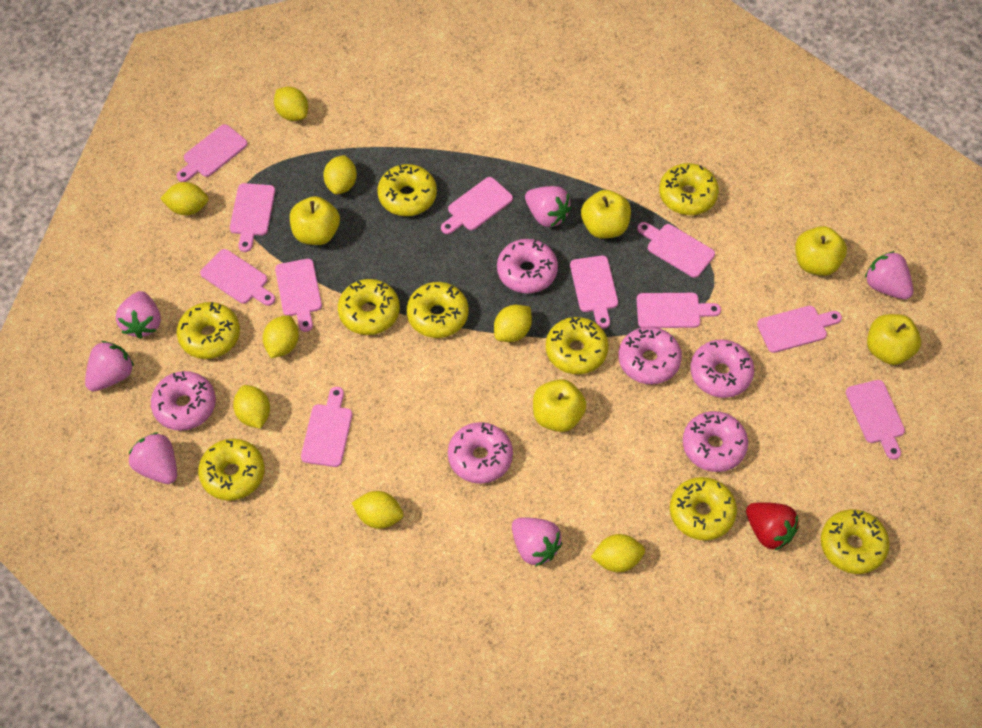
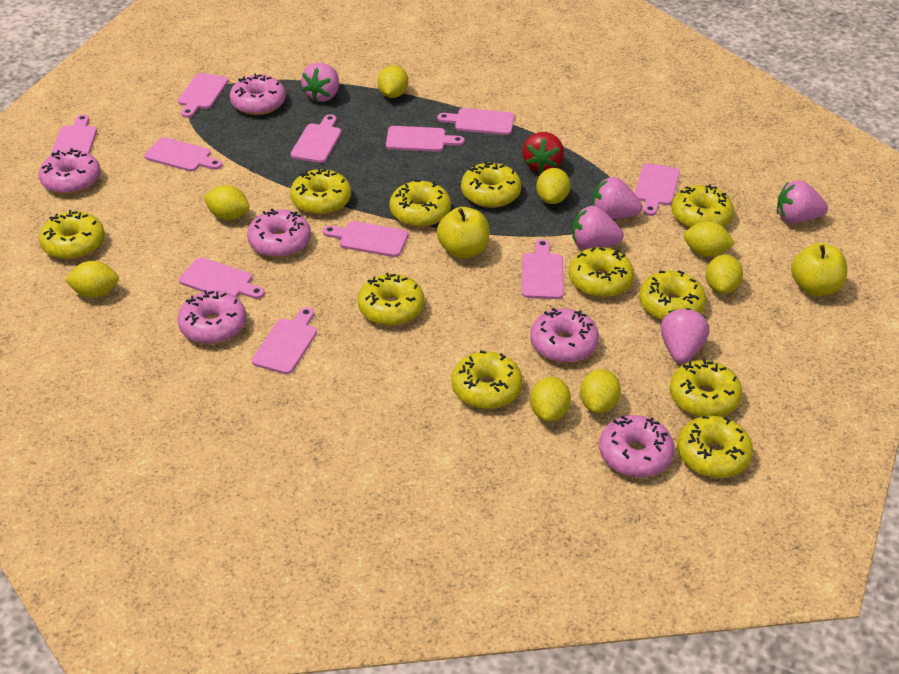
pink strawberry: [85,341,134,392] [116,291,161,339] [129,432,177,484] [512,517,562,567] [525,186,571,227] [865,251,913,299] = 6 -> [301,63,339,102] [572,206,624,250] [593,177,643,219] [660,308,710,364] [777,180,828,223] = 5
yellow apple: [290,196,340,245] [533,379,586,432] [581,190,631,239] [795,226,847,276] [867,314,921,365] = 5 -> [437,207,490,259] [791,243,847,296] = 2
yellow donut: [177,302,240,359] [198,439,265,501] [338,279,400,335] [378,164,437,216] [407,282,469,338] [546,317,608,374] [659,163,719,215] [670,477,737,541] [821,510,889,574] = 9 -> [39,210,105,260] [290,168,351,215] [358,272,425,326] [390,180,451,227] [452,351,523,409] [461,161,521,208] [569,247,634,298] [639,270,706,320] [670,359,742,417] [672,184,734,228] [677,416,753,478] = 11

